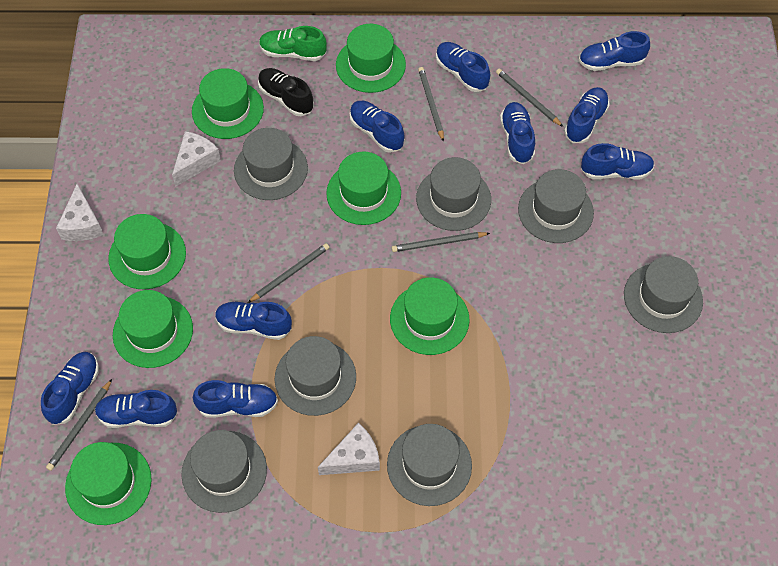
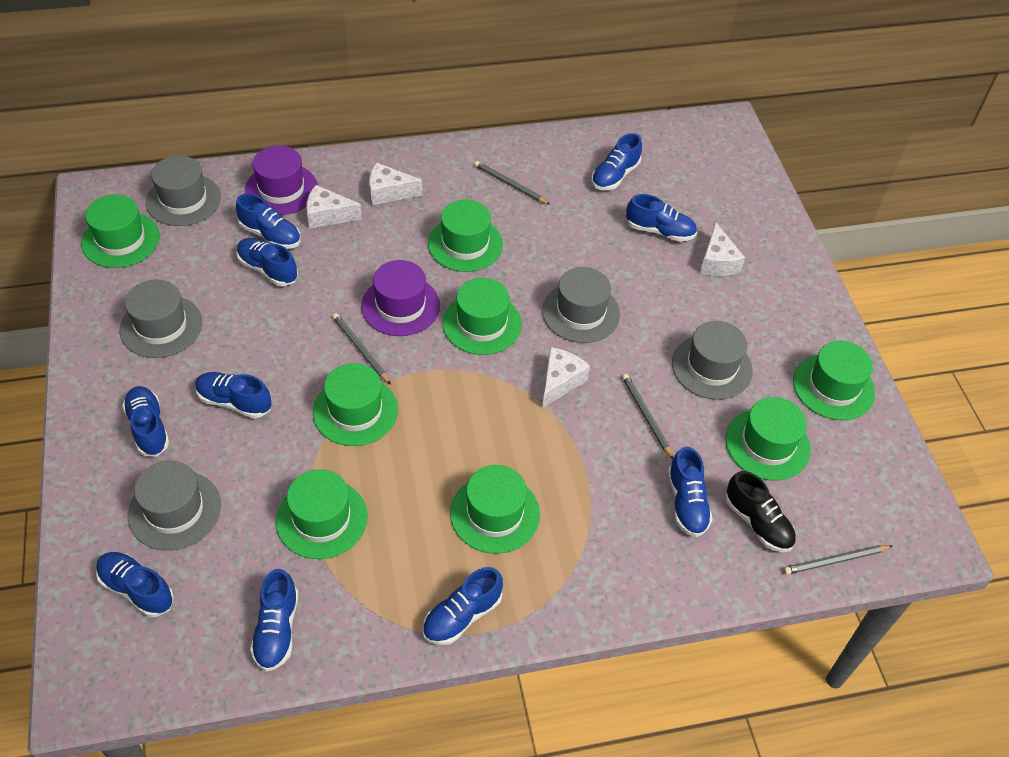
green hat: [65,442,152,525] [108,214,186,290] [113,290,193,368] [192,68,264,139] [326,151,401,225] [336,24,406,93] [390,277,469,355] = 7 -> [81,195,160,268] [276,469,368,559] [313,363,398,446] [428,200,503,272] [443,278,522,355] [450,465,540,554] [725,397,811,481] [793,341,875,420] = 8
green shoe: [259,26,327,61] = 1 -> none = 0
grey hat: [181,430,267,513] [234,128,308,200] [275,336,356,416] [387,424,472,506] [416,157,491,231] [518,169,594,243] [624,256,703,333] = 7 -> [120,280,202,358] [128,461,221,550] [146,156,221,226] [542,267,620,343] [672,321,753,400] = 5
grey pencil: [46,379,112,471] [248,243,330,303] [392,232,490,252] [418,67,444,142] [496,69,563,127] = 5 -> [333,313,391,384] [474,161,550,205] [622,374,673,459] [783,545,892,575] = 4
purple hat: none = 0 -> [245,145,318,215] [361,260,440,336] = 2
white cheese: [56,184,104,241] [172,131,221,187] [318,423,380,475] = 3 -> [306,185,362,229] [369,162,422,205] [542,347,590,408] [700,222,745,276] = 4

